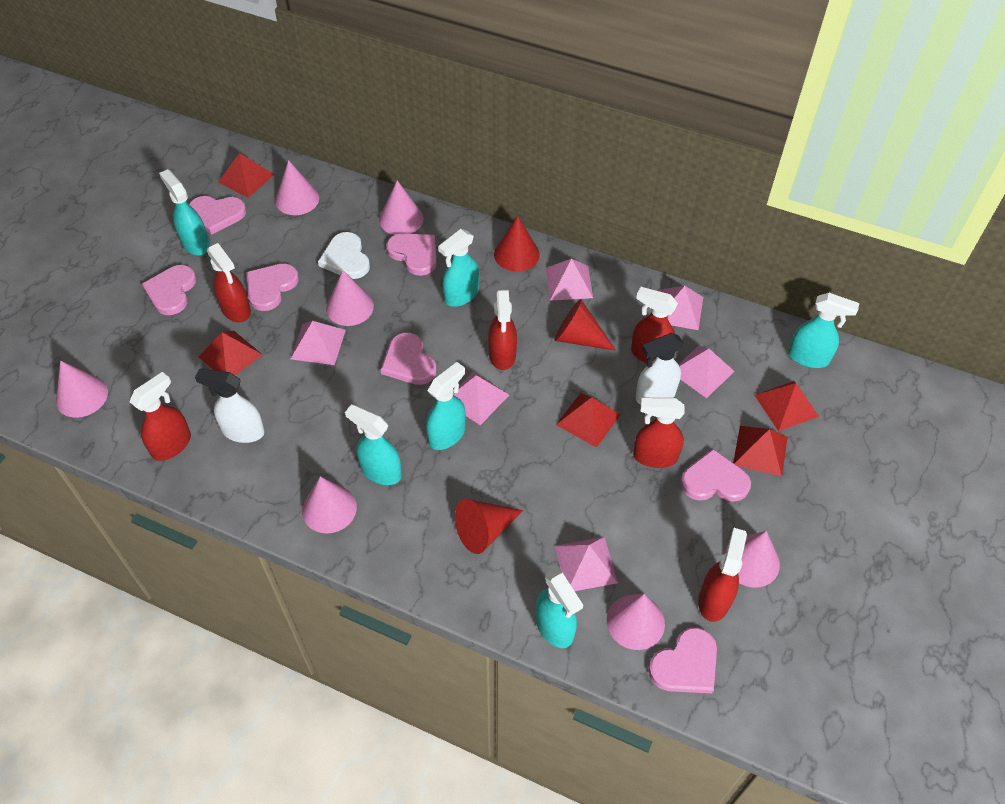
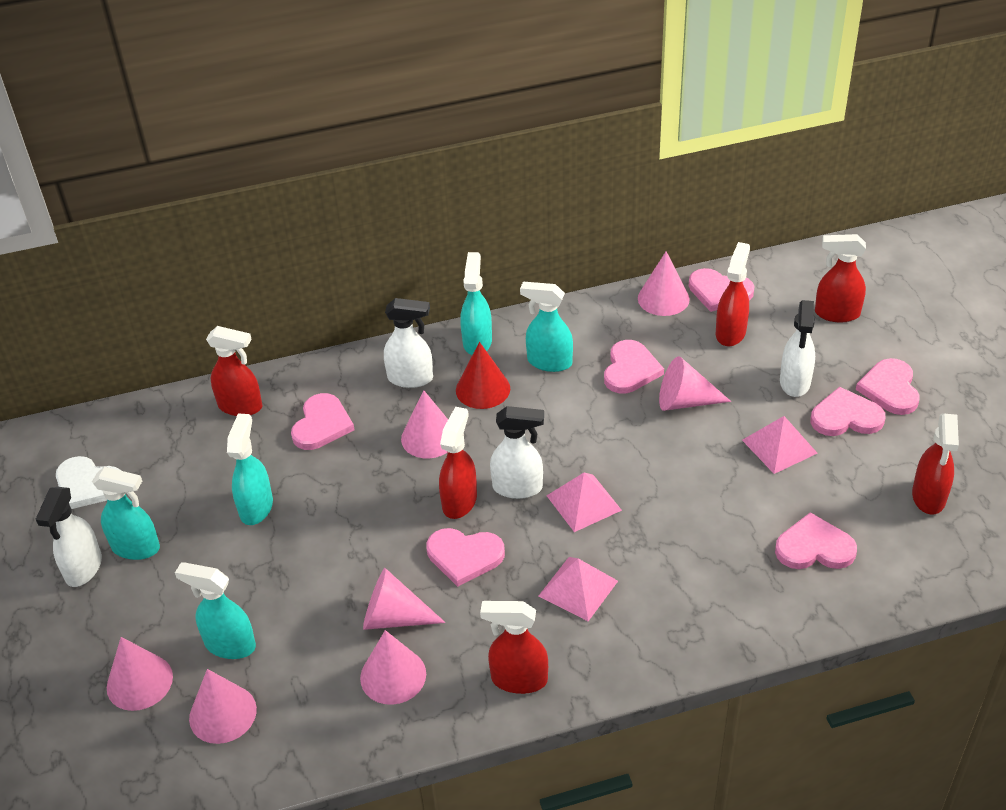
pink pyramid: [290,321,346,365] [453,372,509,425] [546,259,593,301] [555,537,618,591] [660,286,703,330] [679,346,735,398] = 6 -> [539,557,618,621] [546,473,622,532] [742,416,818,474] = 3
red cone: [455,499,523,554] [494,216,540,272] [554,299,616,351] = 3 -> [456,342,510,409] = 1
red pyramid: [198,331,263,375] [218,153,275,198] [556,393,621,448] [733,426,788,477] [754,381,819,431] = 5 -> none = 0
turquoise spray bottle: [159,169,210,255] [345,404,402,485] [426,362,466,450] [438,229,479,307] [536,569,583,648] [788,293,859,368] = 6 -> [92,467,160,560] [175,562,256,659] [227,414,273,525] [460,252,492,355] [520,282,573,372] = 5
white spray bottle: [195,369,265,443] [636,333,684,404] = 2 -> [36,487,102,587] [384,298,433,388] [490,406,544,499] [780,300,815,397] = 4

